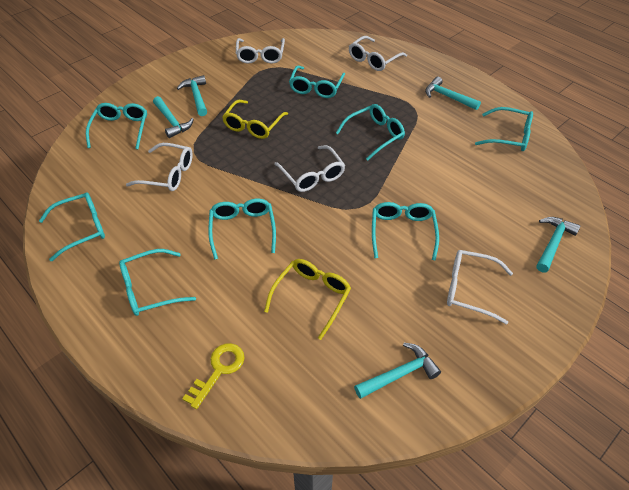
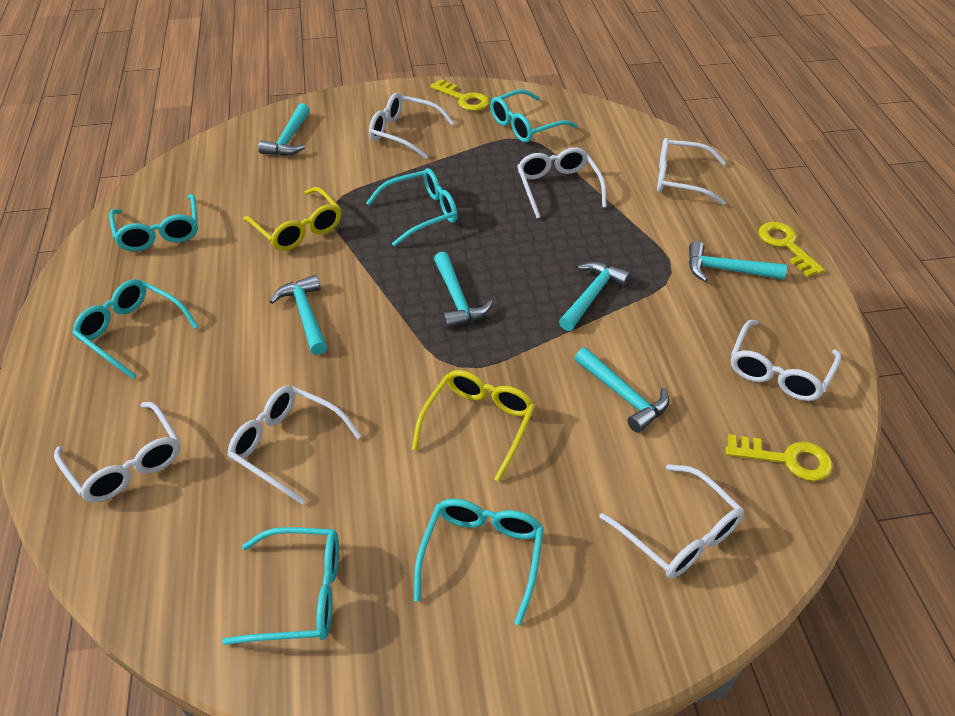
turquoise glasses: [39,192,105,261] [86,103,147,149] [119,249,196,316] [208,199,276,260] [289,65,345,98] [336,104,405,161] [372,202,439,261] [475,107,533,151] = 8 -> [72,279,199,379] [109,194,198,251] [222,527,339,645] [366,168,458,247] [414,499,544,625] [490,89,578,143] = 6
turquoise hammer: [153,96,194,138] [177,75,207,116] [354,343,441,399] [425,77,481,110] [537,217,581,272] = 5 -> [258,103,310,156] [269,275,327,355] [434,252,493,329] [559,262,631,331] [574,347,669,433] [689,241,787,282] = 6
white glasses: [126,143,193,191] [236,38,285,64] [274,145,345,192] [349,36,407,71] [447,250,513,324] = 5 -> [54,402,180,502] [228,386,361,505] [369,93,454,159] [517,147,607,219] [599,464,744,578] [657,138,726,205] [731,320,841,401] = 7
yellow key: [182,343,244,409] = 1 -> [430,79,489,111] [726,434,833,481] [759,222,825,277] = 3

